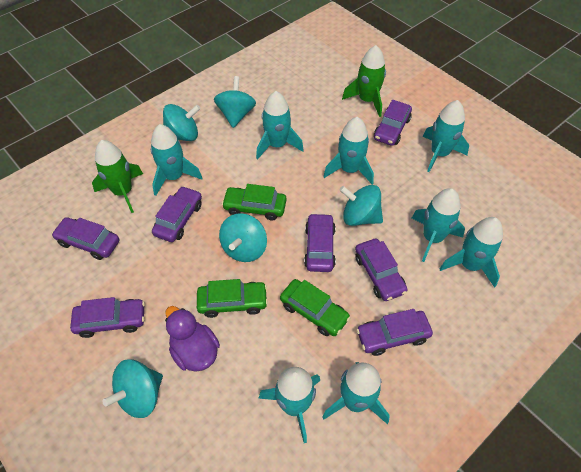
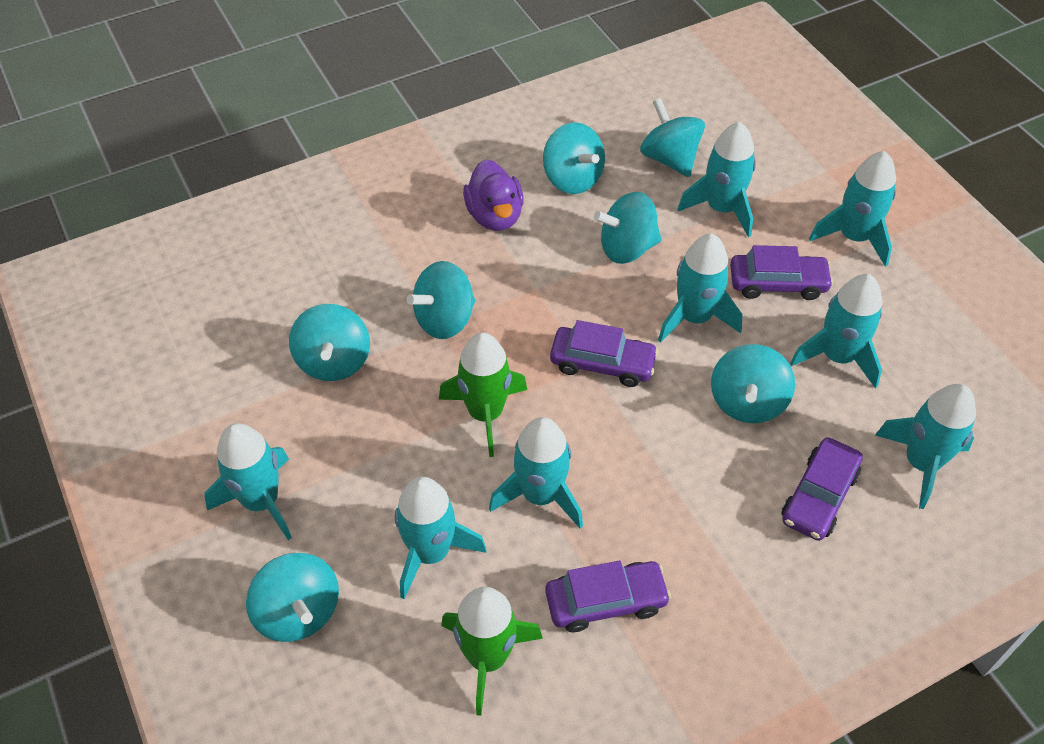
green car: [197,279,268,318] [222,184,286,220] [280,279,351,336] = 3 -> none = 0
purple car: [52,217,119,260] [70,297,145,338] [152,186,202,242] [304,213,336,272] [355,239,407,301] [356,309,433,356] [374,100,412,146] = 7 -> [545,561,671,632] [550,320,658,387] [730,245,833,300] [782,437,863,541] = 4
turquoise spinning top: [102,359,163,418] [163,104,201,141] [214,76,256,128] [219,213,267,262] [339,185,383,226] = 5 -> [246,553,339,642] [289,304,370,381] [407,261,476,339] [543,122,605,194] [594,192,662,264] [640,98,705,177] [711,344,795,423] = 7

